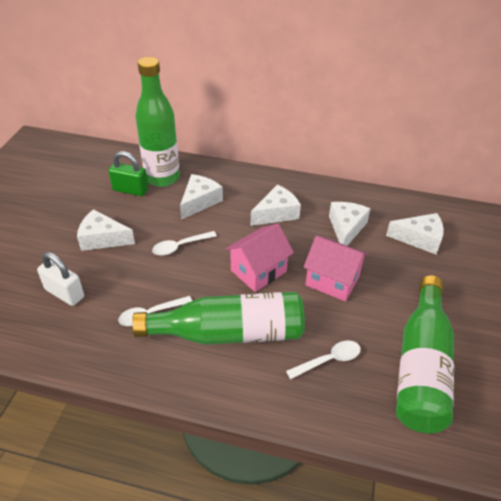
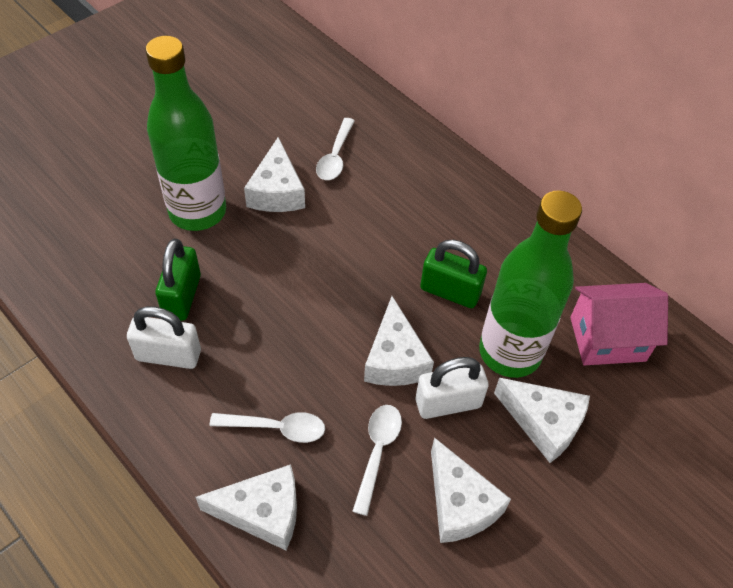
green bottle: [132,292,305,345] [135,57,180,187] [396,275,454,433] = 3 -> [146,36,226,231] [479,190,582,378] = 2
green padlock: [109,151,148,196] = 1 -> [155,239,201,321] [420,240,487,308] = 2
pink house: [225,224,294,292] [303,236,368,302] = 2 -> [570,283,668,365] = 1
white padlock: [37,252,84,306] = 1 -> [127,306,201,369] [416,357,489,419] = 2

